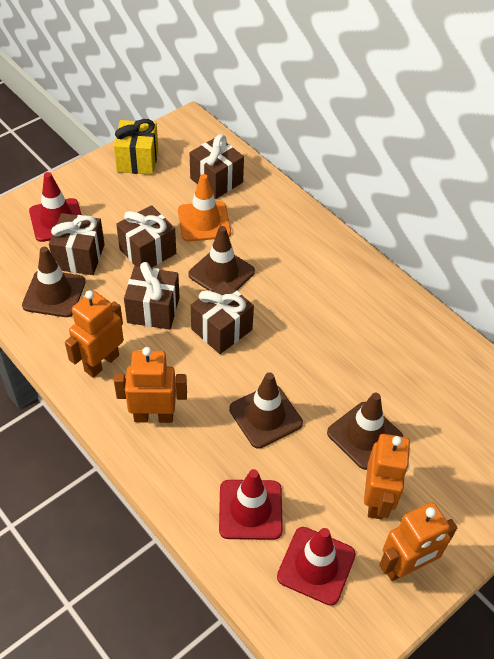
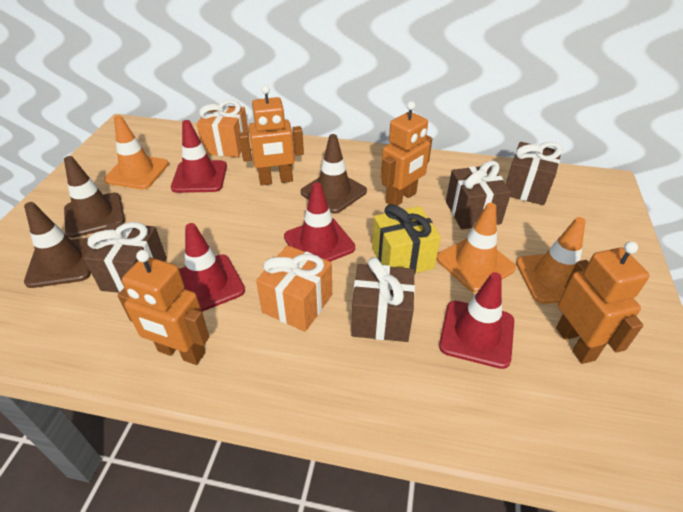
brown gift: [49,213,105,275] [116,205,176,268] [124,262,180,330] [190,134,244,199] [191,281,254,354] = 5 -> [84,222,167,293] [351,257,415,342] [446,161,511,229] [506,142,562,205] = 4
brown traffic cone: [22,247,86,317] [188,226,255,291] [229,372,303,449] [327,393,403,470] = 4 -> [24,202,91,288] [64,156,125,238] [301,134,367,214] = 3
orange gift: none = 0 -> [197,100,249,157] [256,245,332,332] = 2
orange traffic cone: [178,174,231,242] = 1 -> [104,115,169,189] [437,203,516,293] [516,217,586,304] = 3
red traffic cone: [29,172,82,242] [219,469,283,540] [277,527,356,606] = 3 -> [171,120,227,193] [179,223,245,312] [284,182,355,262] [439,272,514,369] = 4

